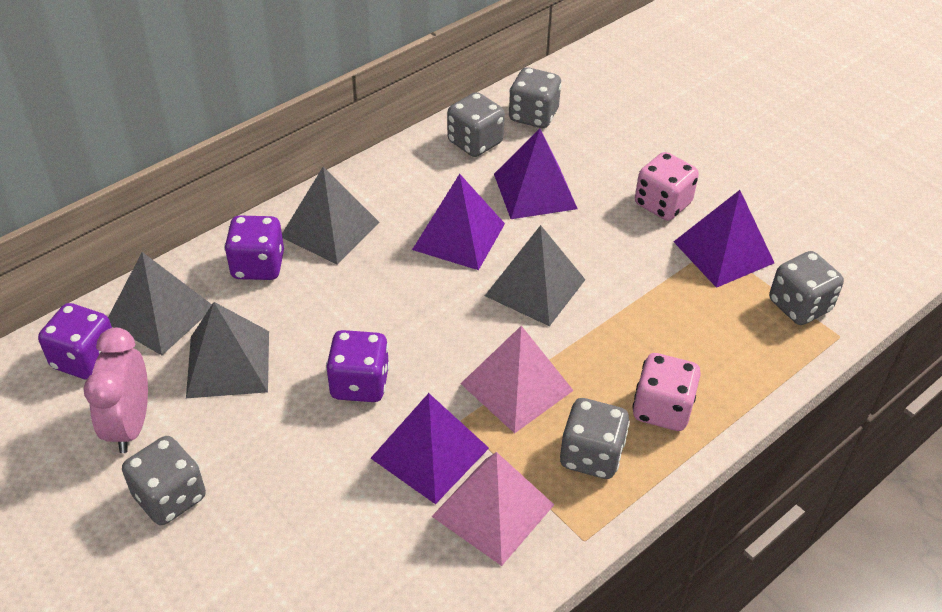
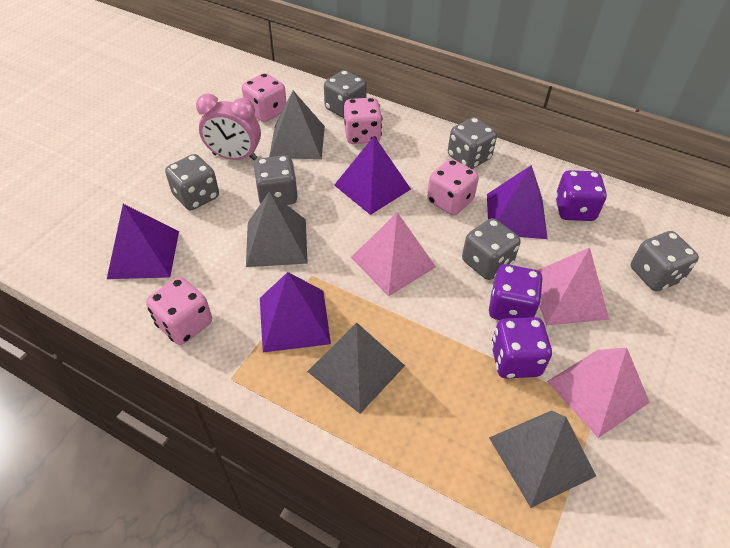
grey dice: [122,436,206,525] [447,92,505,157] [508,67,562,128] [560,398,630,479] [769,251,844,325] = 5 -> [165,154,219,210] [254,155,298,205] [324,70,367,118] [448,117,497,169] [462,218,521,280] [631,231,699,291] = 6
pink dice: [632,353,701,431] [635,152,699,221] = 2 -> [146,277,212,345] [242,73,287,122] [344,98,382,144] [427,159,479,215] = 4
pink pyramid: [432,452,554,566] [460,326,574,433] = 2 -> [351,212,436,296] [538,247,609,325] [547,348,650,438] = 3

